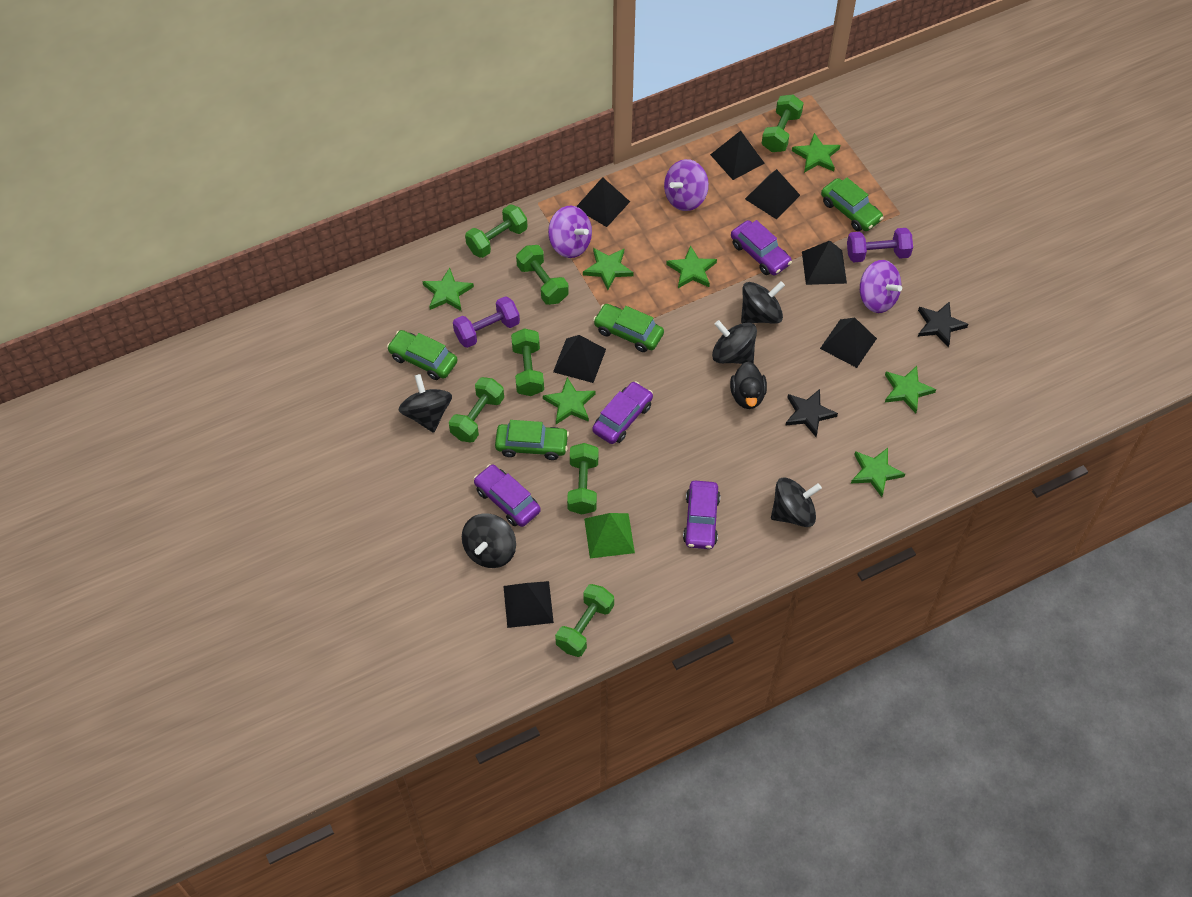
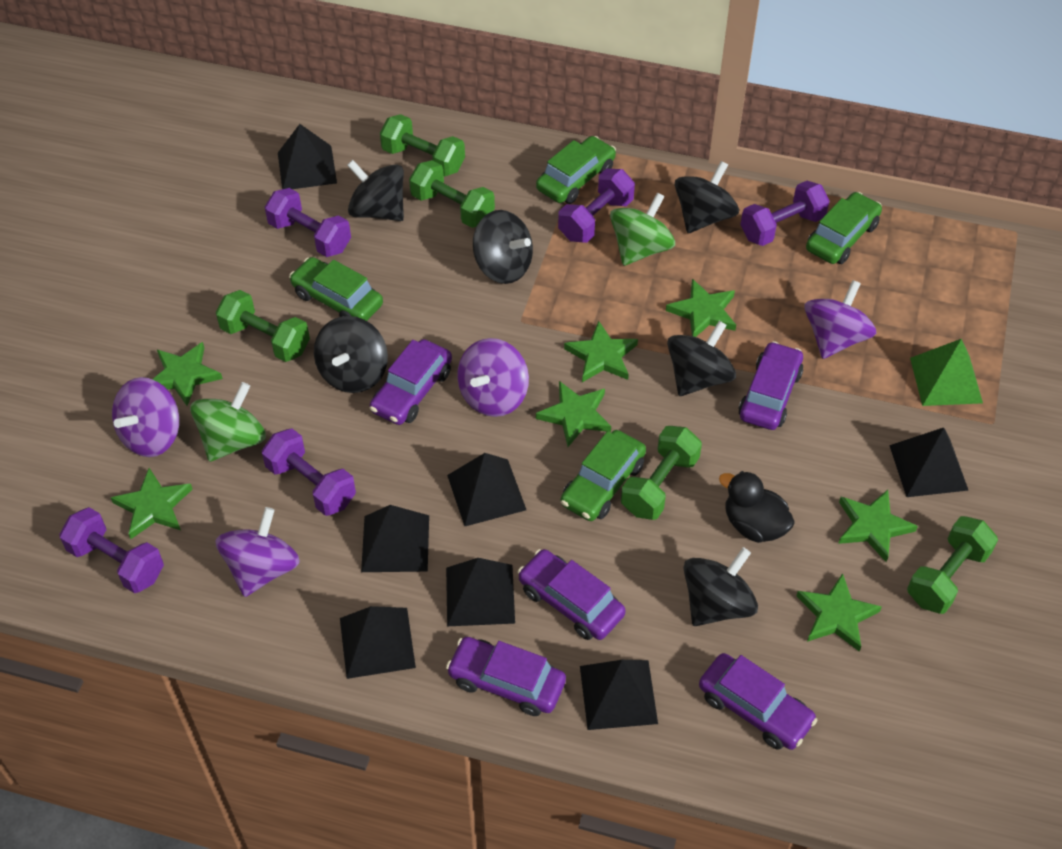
black spinning top: [399,374,452,433] [462,513,516,568] [712,320,757,364] [741,281,785,324] [771,478,822,527] = 5 -> [314,316,388,393] [347,160,404,221] [473,210,533,284] [667,321,736,396] [675,161,739,233] [683,547,758,626] = 6
black star: [785,389,838,437] [918,301,968,347] = 2 -> none = 0
green dumbbell: [449,377,504,443] [465,204,527,258] [511,328,544,396] [516,245,569,305] [555,584,614,657] [567,443,599,514] [761,95,804,152] = 7 -> [216,290,310,362] [380,114,465,176] [409,160,495,228] [621,426,702,520] [907,516,998,614] = 5
green spinning top: none = 0 -> [190,382,266,462] [610,193,675,266] = 2
purple car: [474,464,541,527] [592,381,653,444] [683,481,720,549] [731,220,792,276] = 4 -> [370,339,452,425] [446,637,566,716] [518,549,625,640] [699,653,817,750] [738,341,804,430] = 5
purple dumbbell: [453,296,520,348] [847,228,913,262] = 2 -> [59,507,164,593] [262,429,356,516] [265,188,351,257] [558,169,635,243] [740,181,830,246] = 5
purple spinning top: [548,206,592,258] [664,159,709,211] [860,260,902,313] = 3 -> [112,377,179,457] [215,507,300,597] [457,338,529,417] [804,280,876,359] = 4

